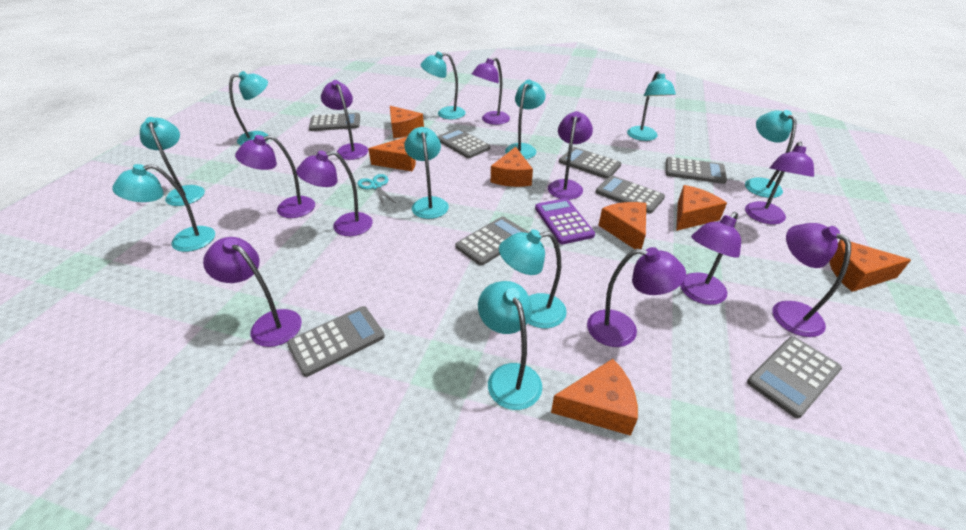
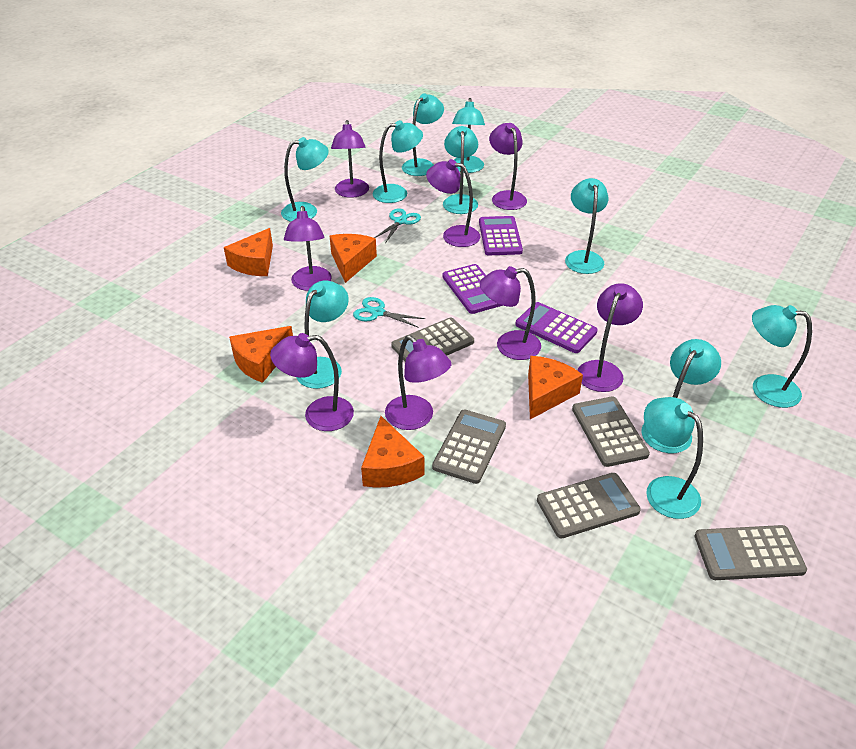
grey calculator: [287,306,385,377] [309,113,360,131] [437,128,490,158] [455,216,529,266] [559,147,621,179] [596,176,665,214] [666,157,727,184] [747,336,842,418] = 8 -> [391,318,474,361] [432,409,506,484] [537,473,641,539] [572,397,650,467] [695,525,807,580] = 5
orange cheese: [368,136,416,171] [390,106,424,139] [491,147,533,187] [551,359,638,436] [598,202,646,249] [676,185,727,231] [829,239,911,292] = 7 -> [224,228,273,276] [229,326,293,383] [330,234,377,283] [361,416,424,488] [528,356,583,419] = 5
purple calculator: [535,198,595,244] = 1 -> [442,264,503,314] [479,216,523,255] [515,302,598,353] = 3
purple lamp: [203,237,302,347] [235,135,315,218] [296,151,373,236] [321,80,368,160] [472,57,510,125] [548,111,593,200] [587,247,686,347] [680,212,741,305] [745,141,814,224] [772,223,851,337] = 10 -> [270,333,354,431] [284,206,332,291] [331,120,369,198] [385,335,451,430] [426,159,480,247] [479,266,541,360] [489,123,527,210] [577,283,643,392] = 8
turquoise scissors: [357,174,397,206] = 1 -> [353,297,425,328] [374,208,421,243] = 2

